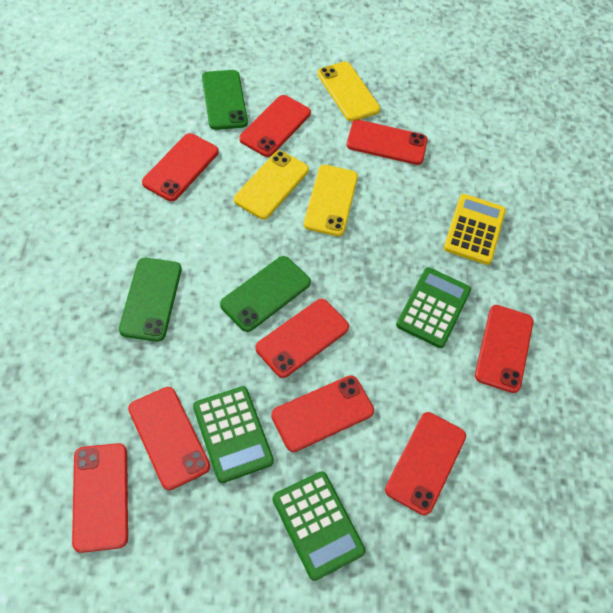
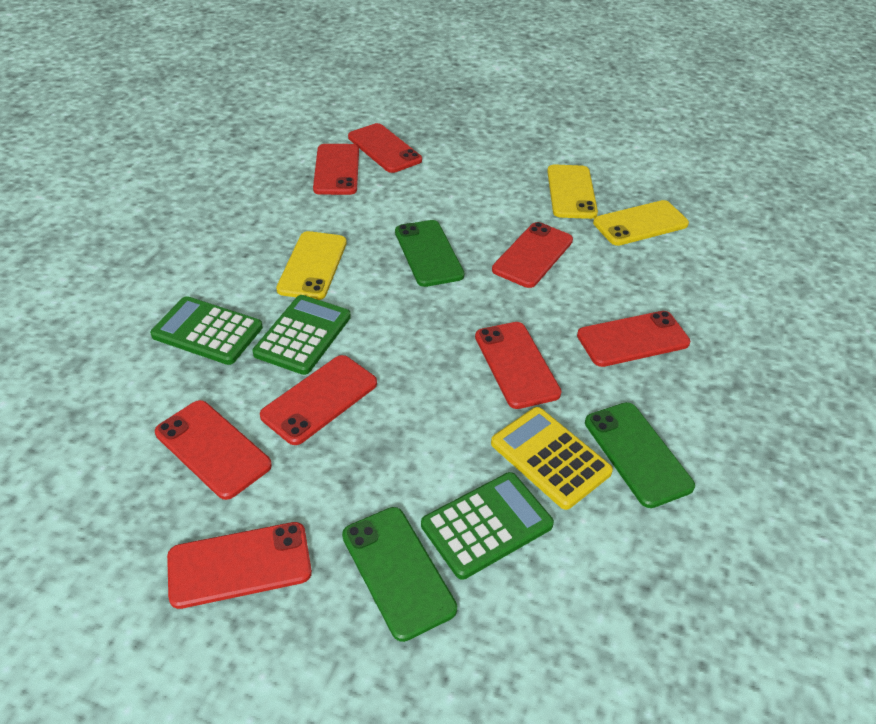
red phone: [72,443,128,553] [128,387,210,490] [142,133,218,201] [239,95,311,157] [255,299,349,378] [271,375,374,452] [347,120,428,165] [385,412,466,515] [475,305,534,393] = 9 -> [155,400,272,500] [167,522,312,609] [260,355,377,445] [313,144,359,195] [348,123,422,173] [475,322,562,409] [492,222,573,288] [577,311,690,367] = 8

